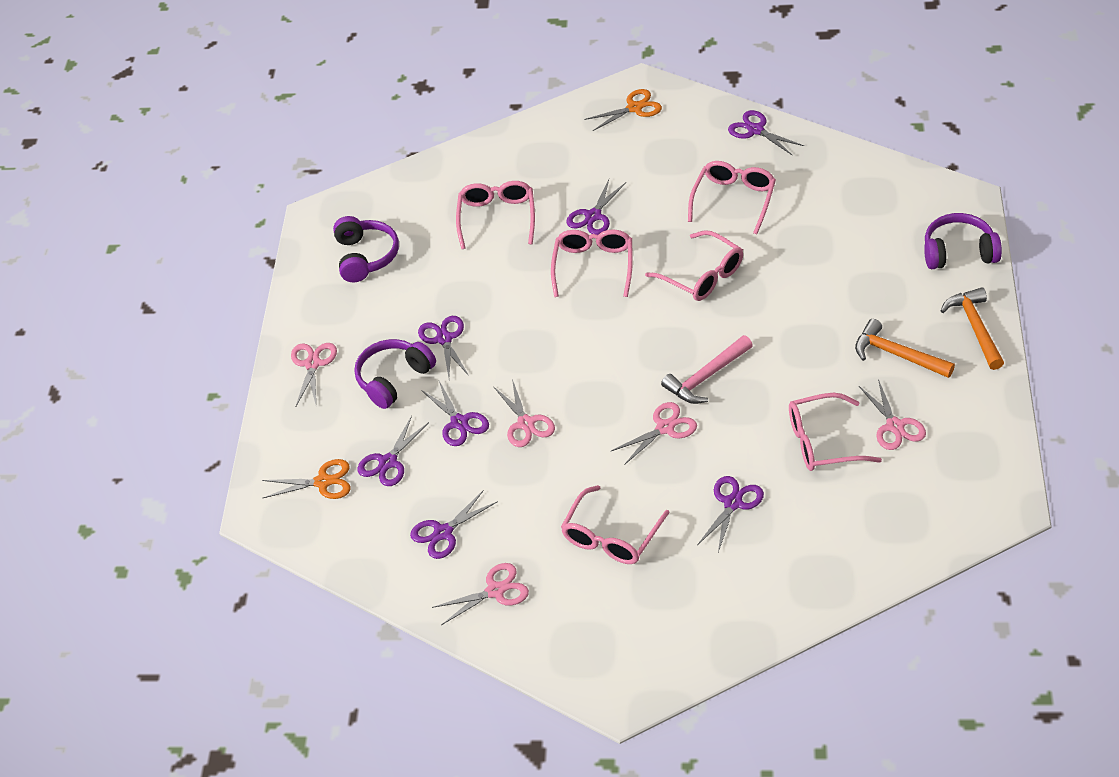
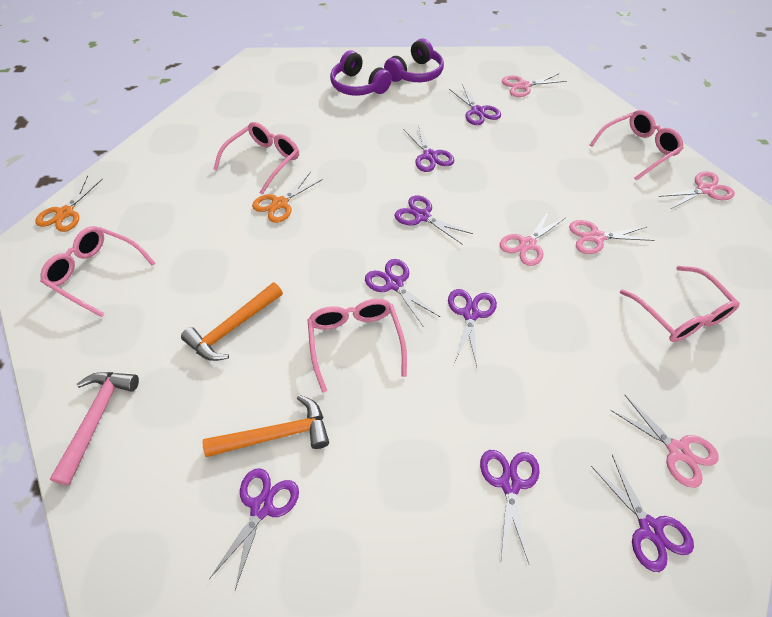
pink glasses: [456,181,535,249] [551,229,633,297] [561,485,670,564] [645,230,743,301] [688,161,776,234] [789,393,882,471] = 6 -> [40,226,155,317] [214,122,299,195] [307,299,407,393] [590,110,684,180] [620,266,740,342] = 5
purple headphones: [333,216,399,283] [354,339,436,409] [924,213,1002,269] = 3 -> [330,50,392,96] [384,38,444,82] = 2
purple scissors: [357,416,429,486] [410,490,498,559] [418,316,469,378] [421,381,489,446] [566,179,626,235] [697,476,764,552] [728,110,804,156] = 7 -> [209,468,299,590] [365,259,440,327] [394,195,473,245] [403,124,454,172] [448,289,497,366] [449,84,501,125] [480,450,540,563] [591,455,694,572] = 8

